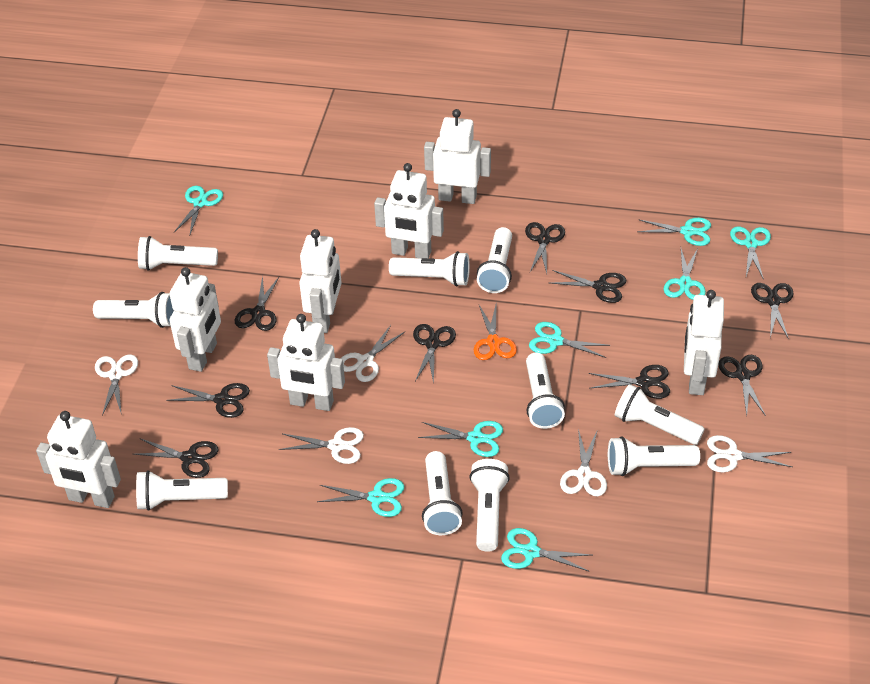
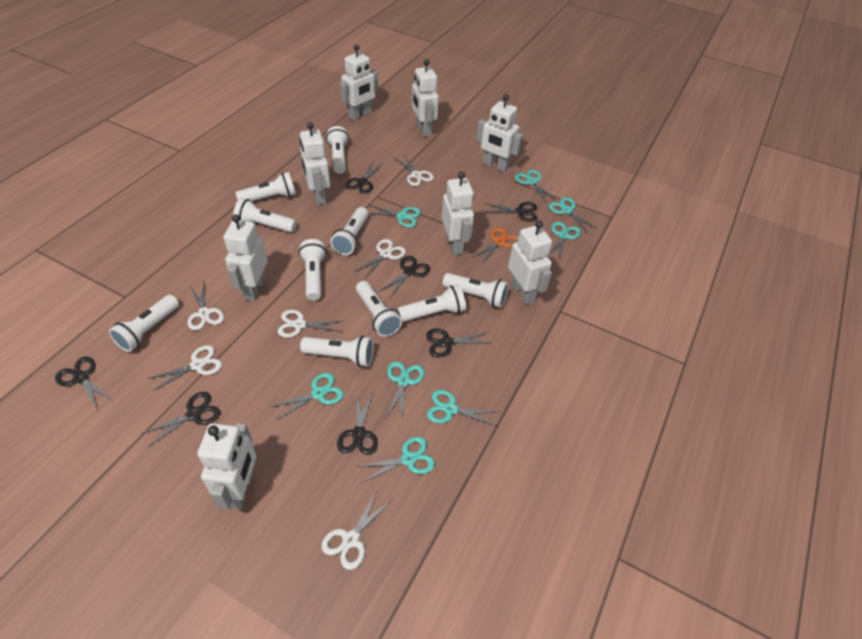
black scissors: [134,438,219,478] [166,383,250,418] [235,275,280,331] [413,324,456,384] [525,222,565,273] [550,270,626,303] [589,365,670,399] [718,355,766,416] [751,283,794,339] = 9 -> [55,357,114,410] [141,392,220,447] [337,392,378,455] [345,161,383,194] [379,256,430,298] [426,329,490,358] [485,202,537,222] = 7
white robot: [36,411,121,508] [170,267,221,372] [267,314,345,411] [299,229,342,333] [374,163,444,258] [424,109,491,204] [684,290,724,395] = 7 -> [197,423,256,510] [223,214,268,301] [300,122,330,205] [340,44,378,121] [412,59,439,137] [442,172,474,255] [476,94,523,172] [508,221,552,305] = 8
white scissors: [95,354,138,416] [279,427,364,464] [341,325,405,382] [560,429,607,496] [707,435,792,473] = 5 -> [147,345,222,391] [187,281,224,330] [277,310,344,338] [321,491,391,570] [354,239,406,279] [395,154,434,186] = 6

